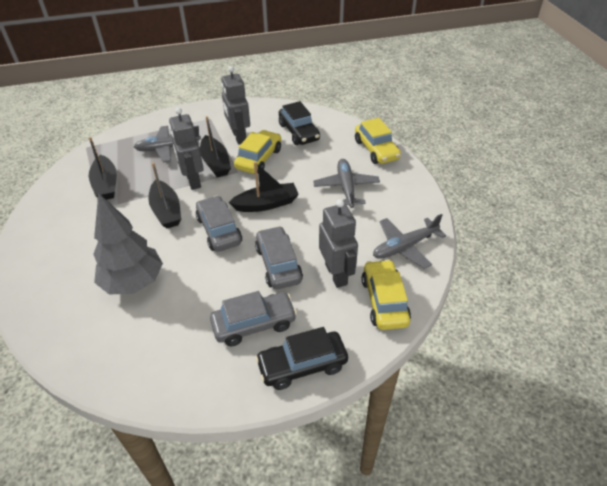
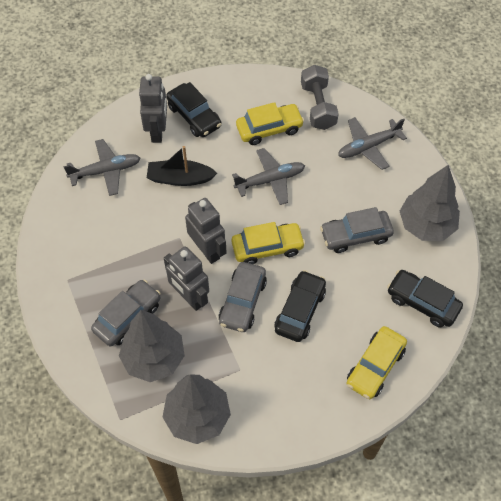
black boat: [89,137,117,200] [148,163,181,228] [200,116,231,177] [228,162,299,212] = 4 -> [147,146,217,186] = 1
black car: [255,327,348,390] [279,101,320,145] = 2 -> [166,82,221,137] [275,270,326,342] [387,270,463,328] = 3
grey dumbbell: none = 0 -> [301,65,339,130] = 1
grey tree: [93,193,163,294] = 1 -> [119,310,185,382] [163,375,231,444] [400,165,460,241] = 3

